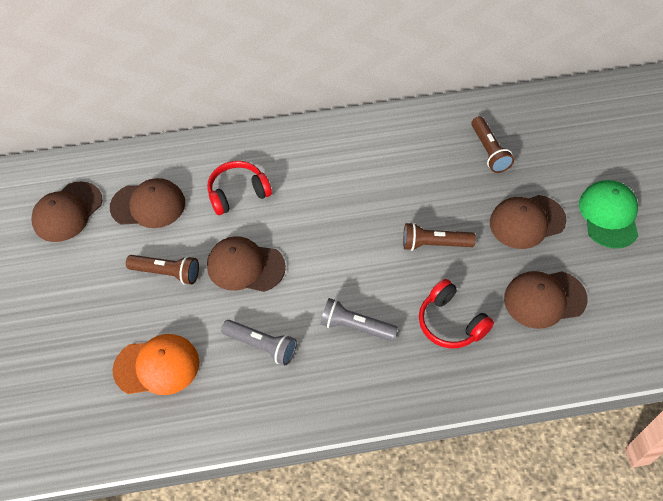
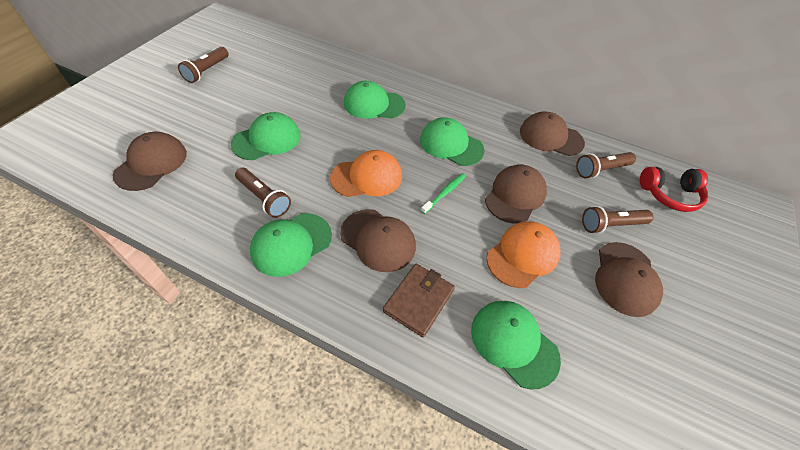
brown flashlight: [126,255,199,285] [403,223,476,251] [471,116,514,173] = 3 -> [178,47,229,83] [235,168,291,218] [576,152,636,178] [582,206,653,234] = 4
brown wallet: none = 0 -> [383,264,455,337] = 1
green cap: [579,180,638,249] = 1 -> [231,112,300,160] [250,213,332,277] [344,81,406,119] [420,117,484,166] [471,301,561,390] = 5
green toothbrush: none = 0 -> [421,173,466,214] = 1
grey flashlight: [221,320,297,365] [321,298,398,341] = 2 -> none = 0
orange cap: [113,334,200,395] = 1 -> [330,150,402,197] [486,221,561,288] = 2
red headphones: [207,161,272,215] [419,279,494,349] = 2 -> [640,167,708,212] = 1

